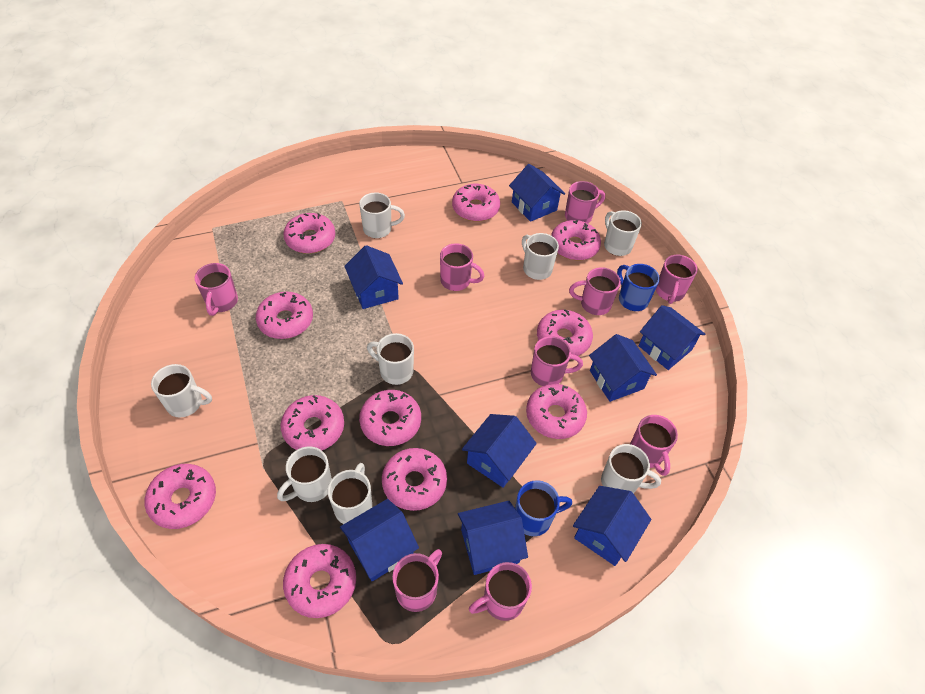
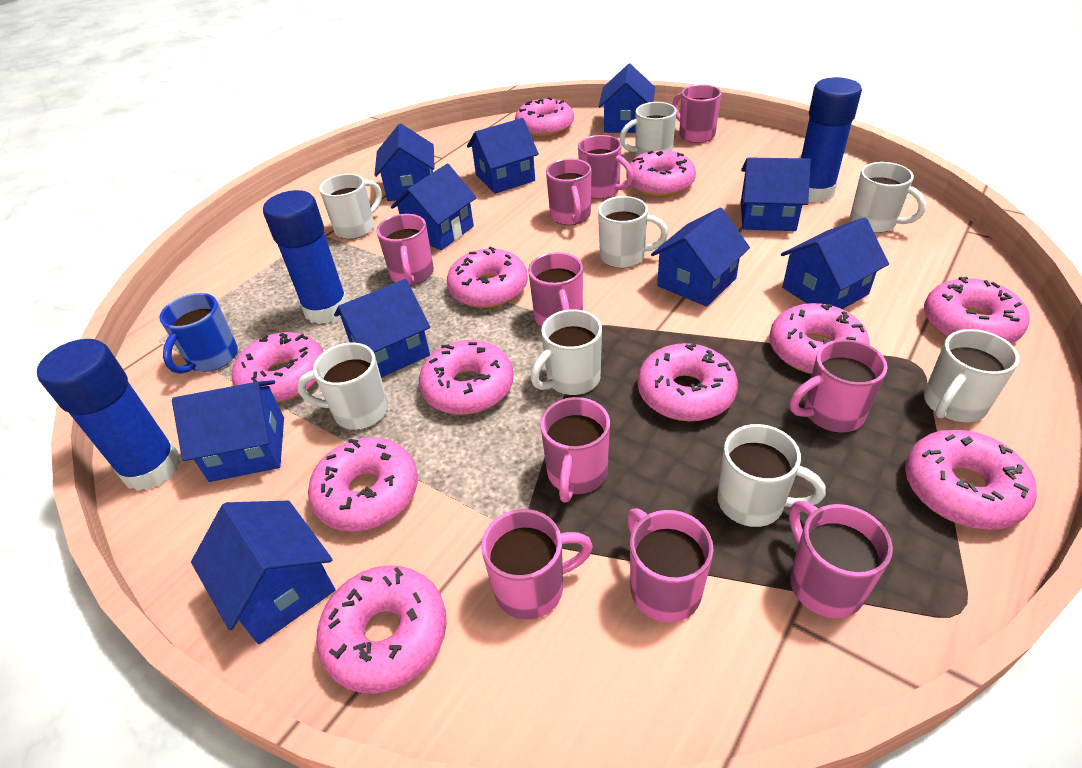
blue glue stick: none = 0 -> [37,339,181,491] [263,190,348,324] [801,77,862,203] = 3
blue house: [340,499,419,582] [344,245,403,309] [458,501,528,575] [462,414,537,488] [509,164,565,222] [573,486,651,566] [589,334,657,402] [639,305,705,370] = 8 -> [172,380,284,482] [191,501,335,644] [334,279,430,378] [375,124,435,201] [391,164,476,250] [467,118,539,194] [598,64,655,133] [651,208,750,307] [741,158,811,231] [781,217,889,309] = 10
blue mug: [515,480,572,536] [617,264,660,311] = 2 -> [159,293,238,374] = 1
pink mug: [195,263,238,316] [392,549,442,612] [440,243,485,291] [469,562,532,621] [531,336,583,386] [565,181,605,223] [569,267,621,315] [630,415,678,476] [656,255,698,304] = 9 -> [376,214,434,285] [481,509,593,620] [528,252,583,327] [540,397,610,502] [546,159,591,225] [578,135,634,199] [627,509,714,623] [672,84,722,143] [789,501,893,618] [790,339,888,432] = 10

